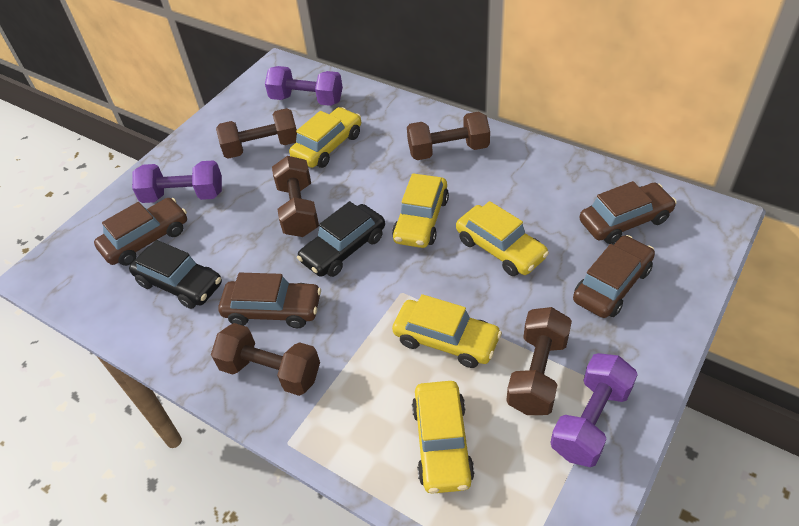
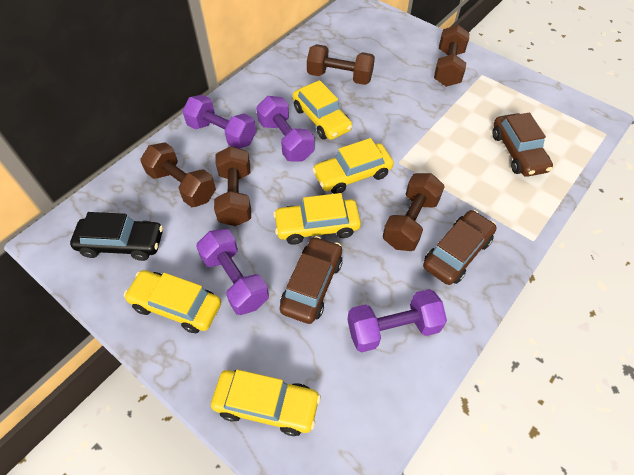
black car: [129,240,222,309] [297,201,385,277] = 2 -> [70,212,163,261] = 1
brown car: [94,198,187,266] [218,273,321,328] [573,235,655,318] [579,181,677,244] = 4 -> [280,236,343,324] [423,210,497,285] [493,113,553,177] = 3
purple dumbbell: [132,160,222,203] [265,66,343,106] [550,353,638,467] = 3 -> [182,95,256,149] [196,229,269,315] [256,96,314,161] [347,289,447,352] = 4

